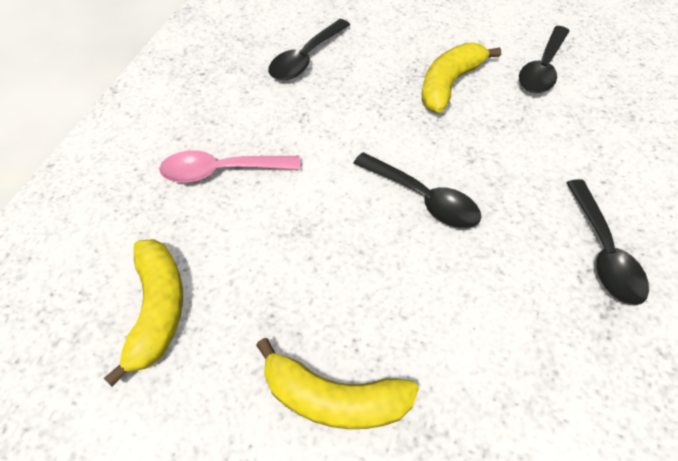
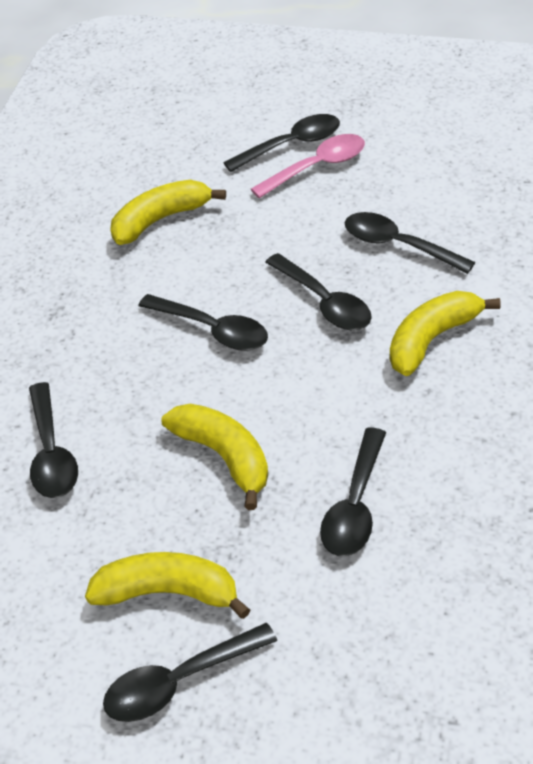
black spoon: [268,19,350,80] [354,152,481,229] [519,26,569,93] [566,179,649,306] = 4 -> [29,382,78,498] [103,623,277,722] [138,294,268,351] [223,114,340,172] [265,253,372,330] [320,428,386,556] [345,212,475,274] = 7
yellow banana: [103,239,183,386] [256,338,419,429] [422,43,501,113] = 3 -> [85,552,250,619] [110,180,226,245] [162,404,268,510] [390,291,501,376] = 4

